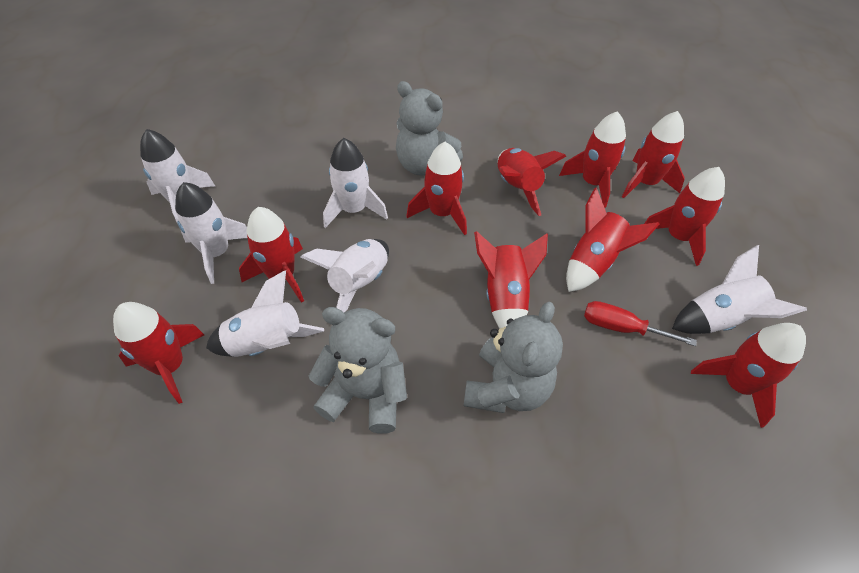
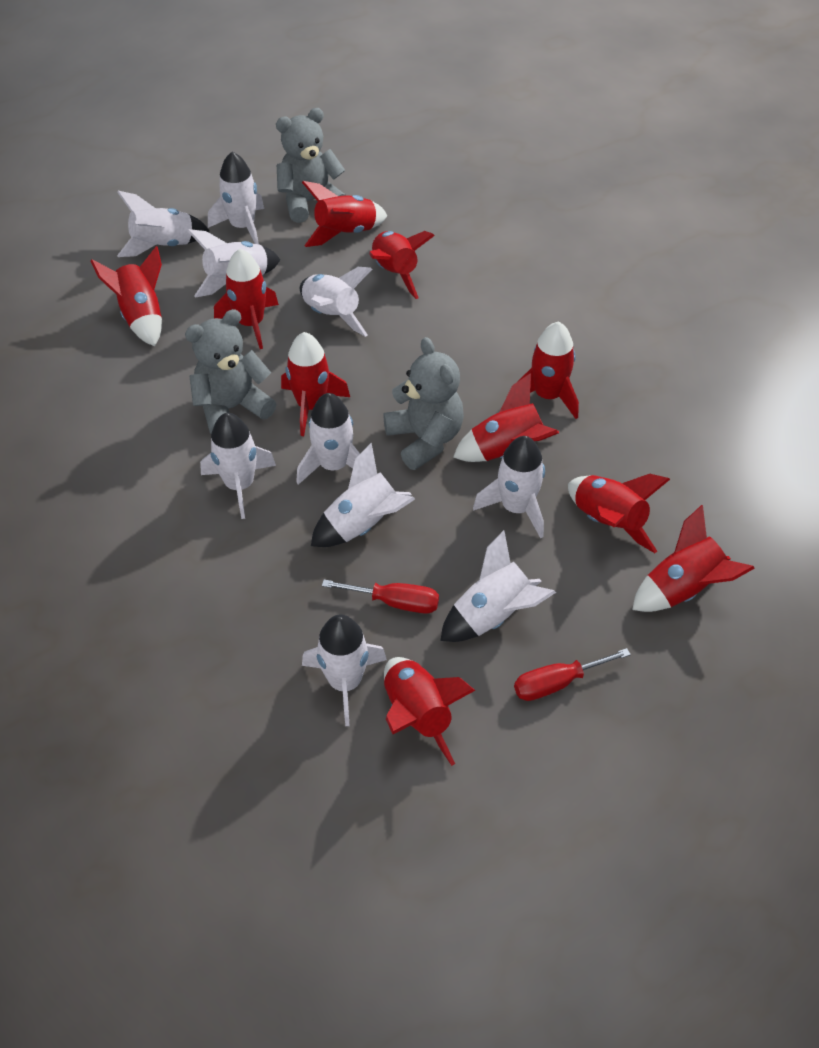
red screwdriver: [584,301,697,346] = 1 -> [322,580,439,614] [514,648,631,701] = 2
white rocket: [140,129,215,222] [175,182,247,284] [206,270,324,357] [301,239,389,312] [323,138,388,228] [672,245,807,334] = 6 -> [117,191,210,257] [188,229,280,298] [200,413,276,519] [208,152,264,244] [296,393,360,485] [300,267,372,337] [302,614,387,726] [311,443,415,547] [440,530,556,642] [473,436,545,539] = 10

